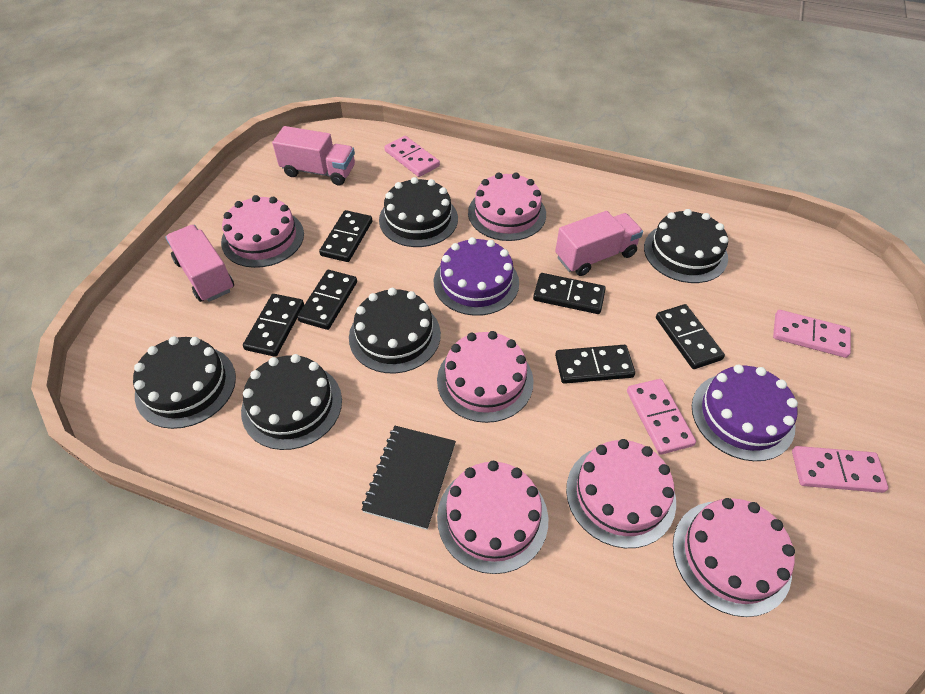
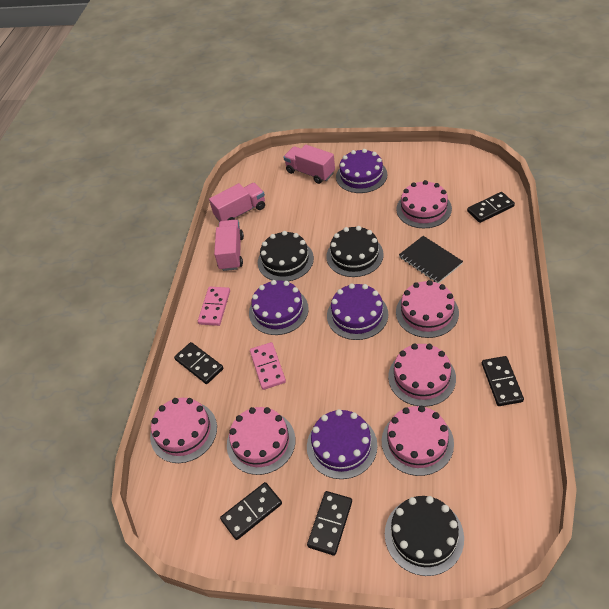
black cake: [133,336,236,429] [241,354,342,450] [349,288,441,373] [379,177,458,247] [644,209,728,283] = 5 -> [258,231,314,281] [326,226,384,277] [385,496,464,576] = 3
black domino: [243,294,304,357] [297,270,357,330] [319,210,372,262] [533,273,606,314] [555,345,635,384] [656,304,725,369] = 6 -> [174,342,224,384] [220,482,282,540] [307,491,352,556] [467,192,515,223] [482,356,524,406] = 5
pink domino: [384,136,440,177] [627,379,696,455] [773,310,851,358] [792,446,888,493] = 4 -> [198,287,230,326] [250,342,286,390] = 2
purple cake: [434,237,519,316] [692,364,798,461] = 2 -> [249,280,309,335] [307,409,378,479] [327,283,388,340] [336,149,387,193] = 4

